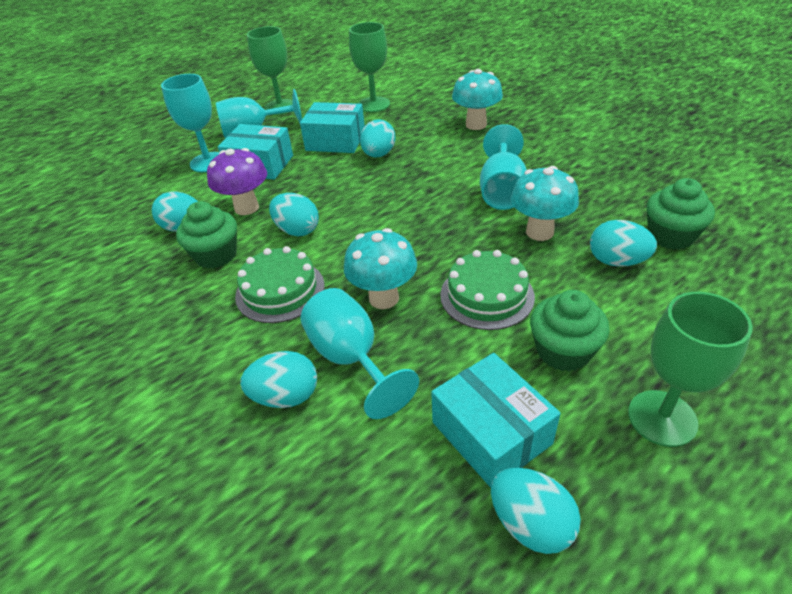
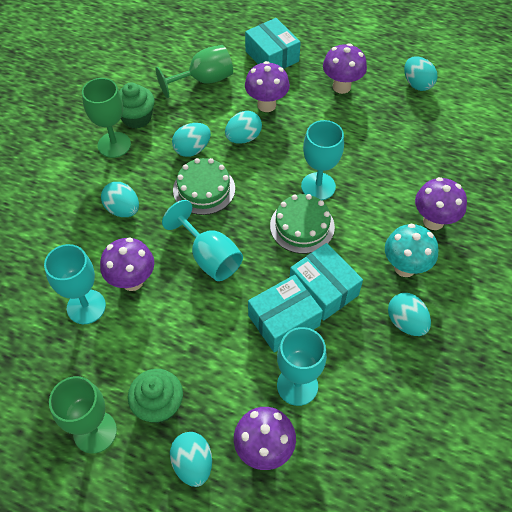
green cupcake: [176,201,237,269] [530,290,610,371] [647,178,715,250] = 3 -> [119,83,155,128] [128,369,183,423] = 2
purple mushroom: [207,148,267,215] = 1 -> [100,237,154,291] [234,407,296,470] [245,61,290,112] [323,43,367,94] [415,177,467,230] = 5
turquoise mushroom: [344,228,417,309] [452,69,503,130] [511,166,579,241] = 3 -> [385,224,438,277] = 1

